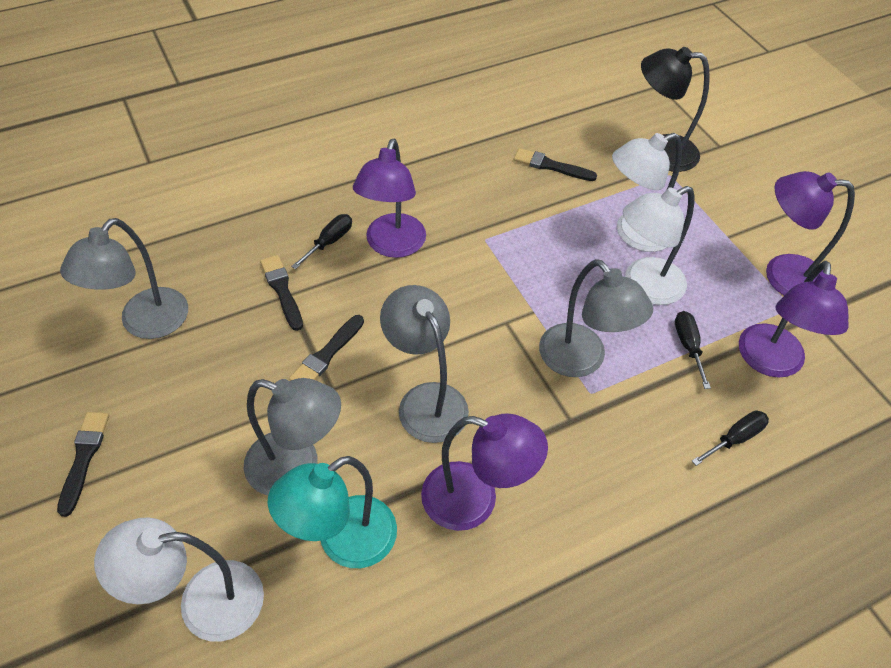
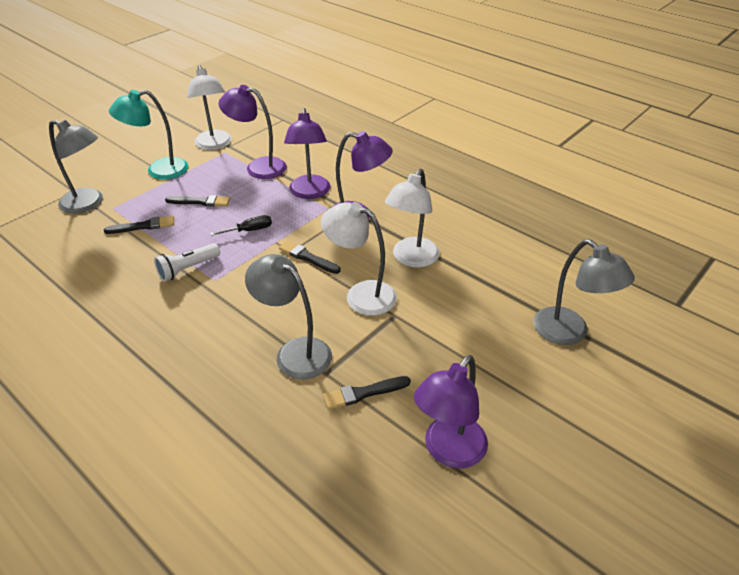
black lamp: [641,47,710,172] = 1 -> none = 0
black screwdriver: [291,214,352,269] [675,311,711,389] [692,411,769,466] = 3 -> [210,215,272,236] = 1
grey lamp: [60,218,188,339] [244,378,341,495] [380,285,469,443] [539,259,653,377] = 4 -> [49,120,103,213] [245,254,332,379] [533,239,635,345] = 3
white flashlight: none = 0 -> [154,243,220,282] = 1

